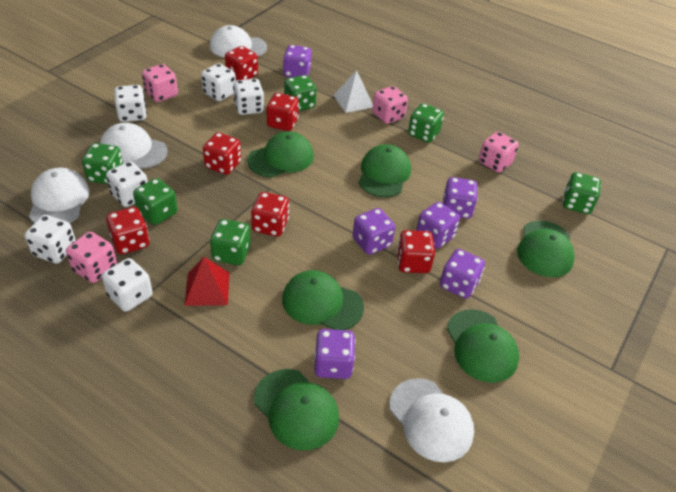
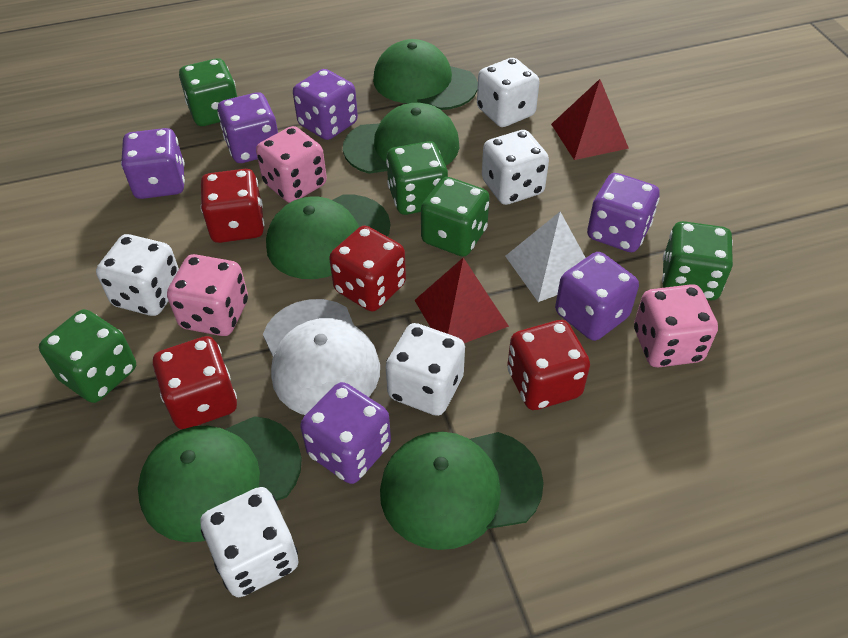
green cap: [247,132,314,177] [254,369,339,450] [282,270,364,330] [359,144,411,197] [446,309,519,383] [517,221,575,277] = 6 -> [138,416,302,542] [266,195,390,279] [343,103,459,174] [373,39,478,110] [380,432,544,550] = 5
green dice: [82,143,123,184] [133,178,178,225] [210,219,251,265] [284,75,317,111] [408,103,444,143] [563,172,601,214] = 6 -> [39,309,136,403] [179,58,237,126] [386,141,448,215] [421,177,490,257] [662,221,733,300] = 5
pink dice: [66,232,117,283] [142,64,178,102] [372,86,408,124] [479,132,519,173] = 4 -> [167,254,248,336] [256,126,327,203] [634,284,718,368] = 3
red dice: [106,207,149,254] [203,132,241,175] [225,46,258,80] [251,192,289,237] [266,93,299,131] [397,230,435,273] = 6 -> [153,336,237,430] [200,169,264,243] [329,226,406,312] [507,320,590,410] = 4
red pyramid: [184,257,230,306] = 1 -> [414,258,509,343] [551,79,629,160] = 2
white cap: [29,168,90,223] [100,123,168,169] [210,25,267,57] [389,378,474,462] = 4 -> [263,299,380,415] = 1
white dice: [25,215,76,264] [102,258,152,312] [106,161,148,207] [114,85,147,122] [201,63,236,101] [233,79,264,115] = 6 -> [96,234,179,316] [200,487,298,597] [386,323,465,416] [477,58,540,127] [482,130,549,205] = 5

